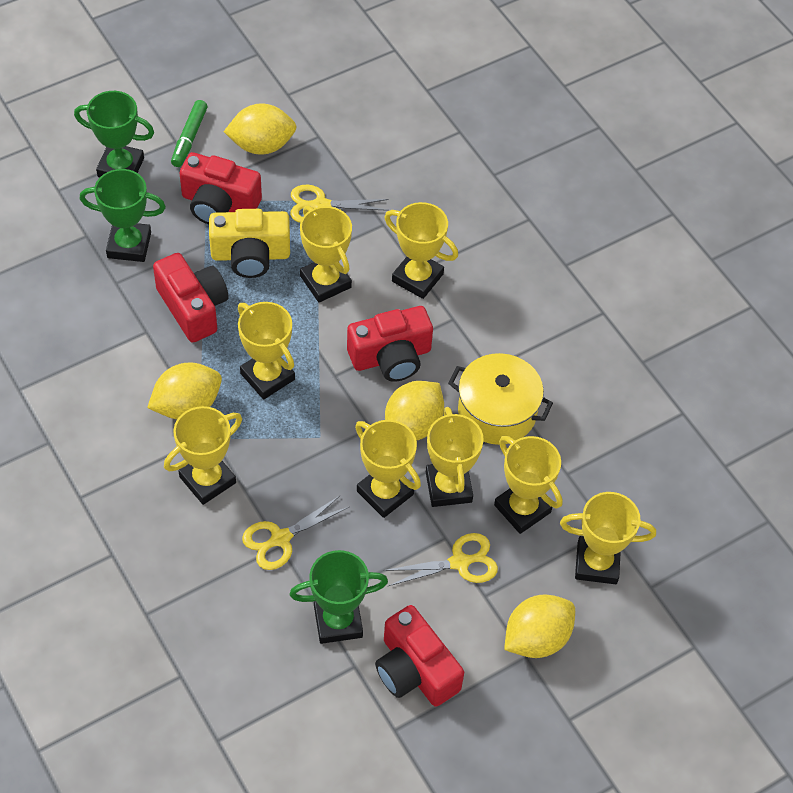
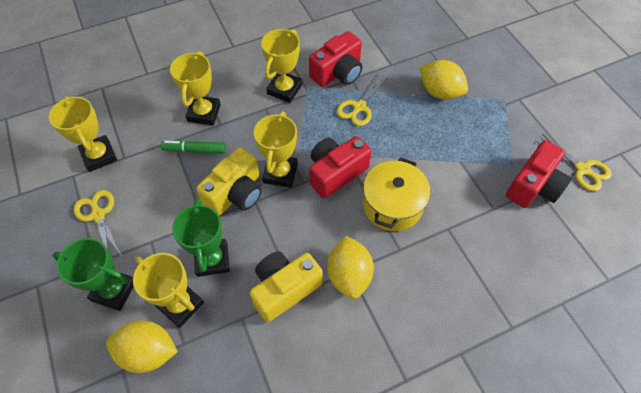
green trophy: [74,91,154,177] [80,169,166,262] [290,550,388,644] = 3 -> [53,238,134,311] [172,198,230,277] = 2
red camera: [153,253,229,342] [179,152,262,224] [347,306,433,382] [375,605,464,707] = 4 -> [309,31,363,87] [309,136,371,199] [506,140,572,208] = 3
yellow camera: [209,209,290,278] = 1 -> [196,147,262,216] [250,251,323,322] = 2
yellow lemon: [147,362,222,419] [224,103,297,155] [385,381,444,441] [504,594,575,658] = 4 -> [106,321,178,373] [327,236,374,299] [420,60,468,100] = 3
yellow trophy: [164,406,242,505] [238,302,295,399] [300,205,352,303] [355,420,421,518] [384,202,458,299] [426,407,484,507] [494,436,563,534] [560,492,656,584] = 8 -> [49,96,117,172] [133,253,204,328] [170,51,221,125] [254,112,298,188] [261,29,302,103] = 5

